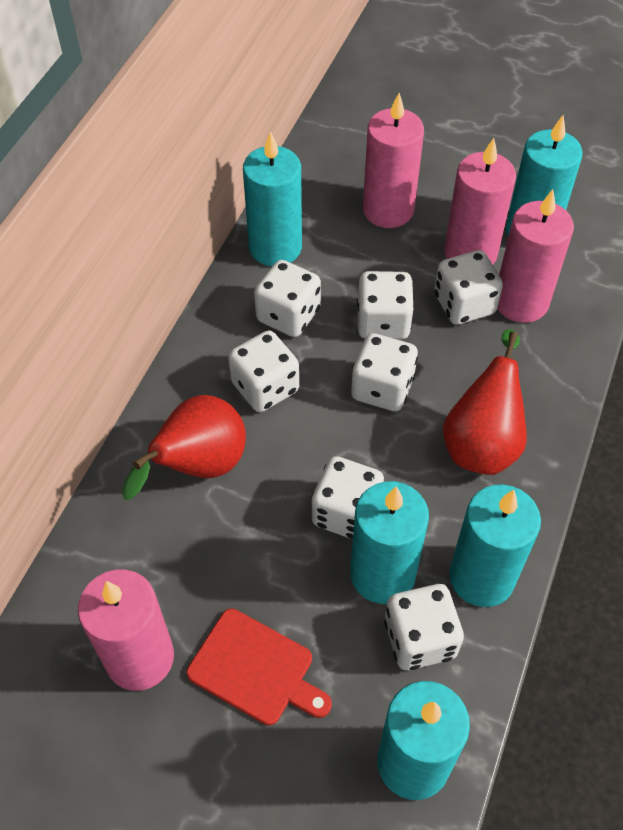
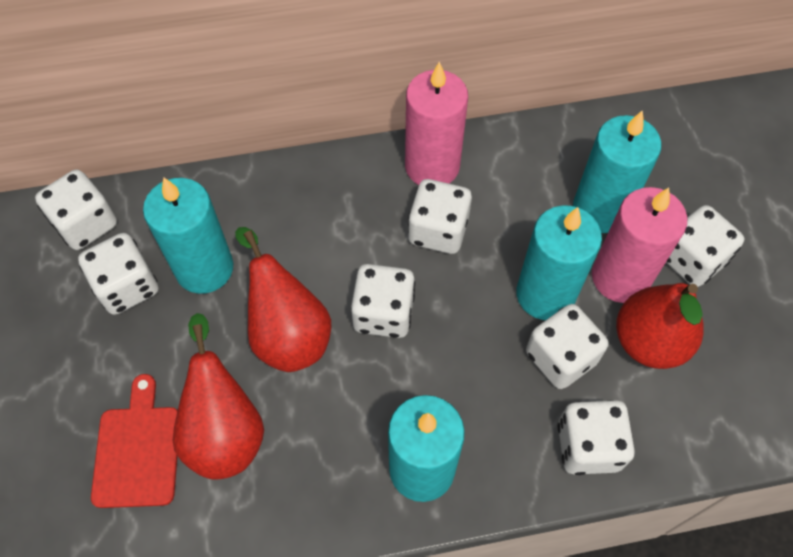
pink candle: [78,569,174,691] [363,93,424,228] [444,138,516,264] [497,189,574,323] = 4 -> [405,61,468,185] [592,187,687,303] = 2
red pear: [122,395,246,500] [443,329,527,475] = 2 -> [173,313,264,480] [235,227,331,372] [616,283,704,369] = 3
turquoise candle: [243,131,302,267] [350,481,429,604] [377,681,470,800] [449,484,541,607] [506,115,583,236] = 5 -> [143,177,233,294] [388,395,465,502] [516,205,602,320] [573,110,661,233] = 4

